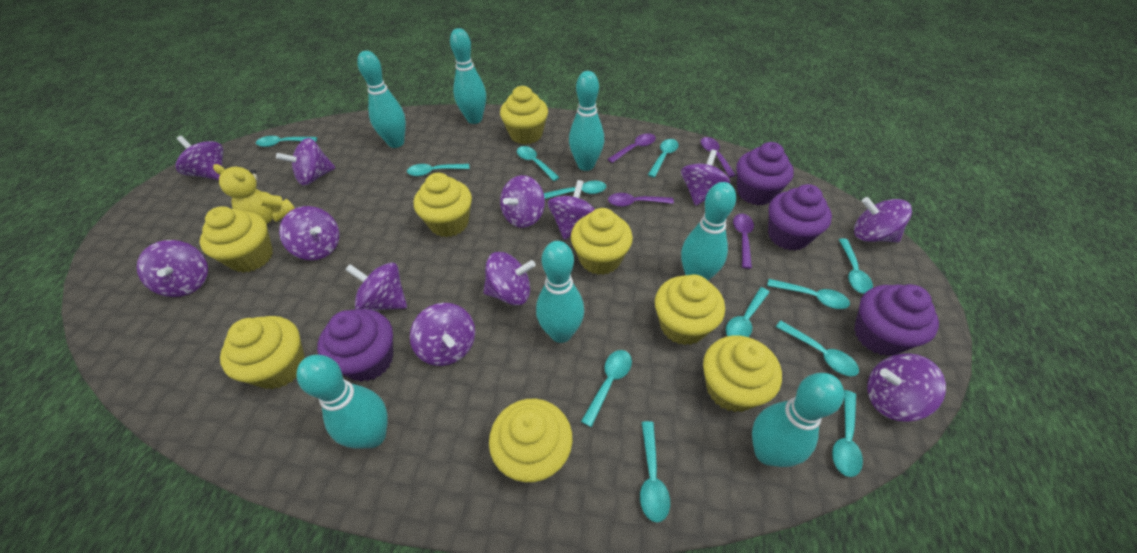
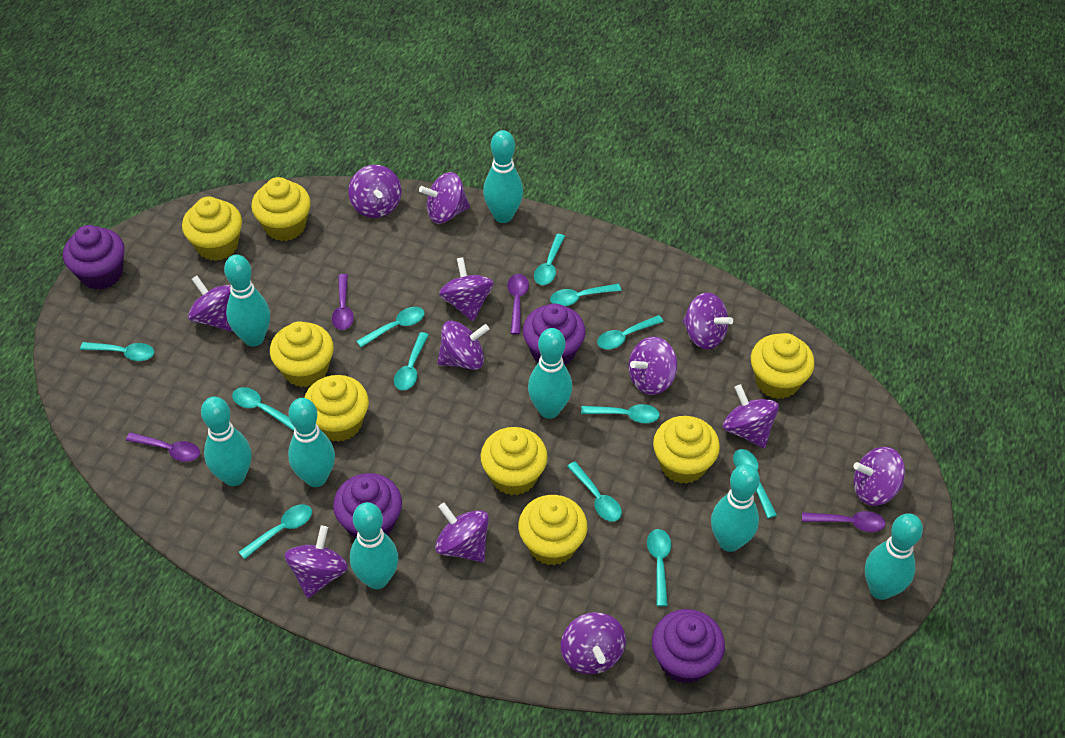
turquoise bowling pin: [296,355,388,449] [357,51,406,148] [450,28,486,124] [536,241,584,343] [569,71,604,171] [681,182,736,281] [752,373,844,467] = 7 -> [201,397,252,486] [224,254,270,347] [288,398,335,487] [350,502,398,589] [483,130,523,223] [528,328,572,419] [711,464,760,552] [865,513,923,600] = 8
yellow teddy bear: [213,164,295,224] = 1 -> none = 0

